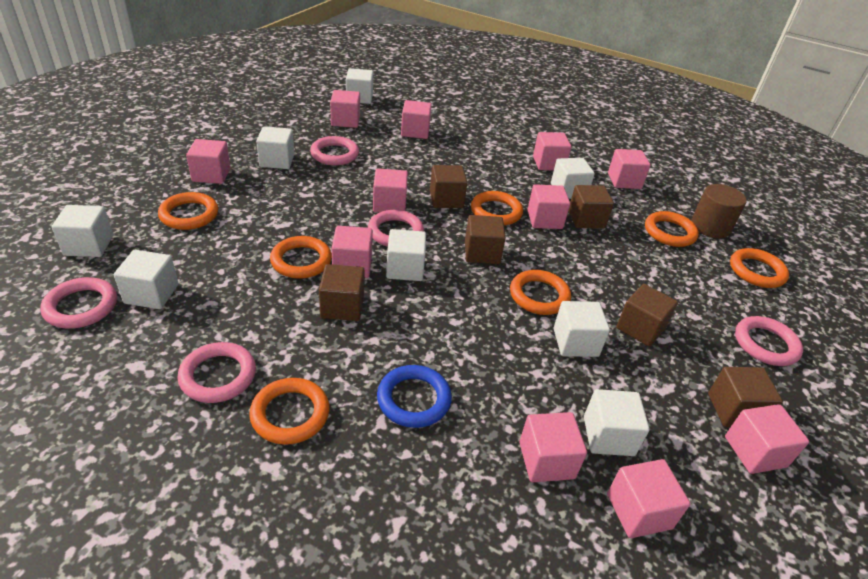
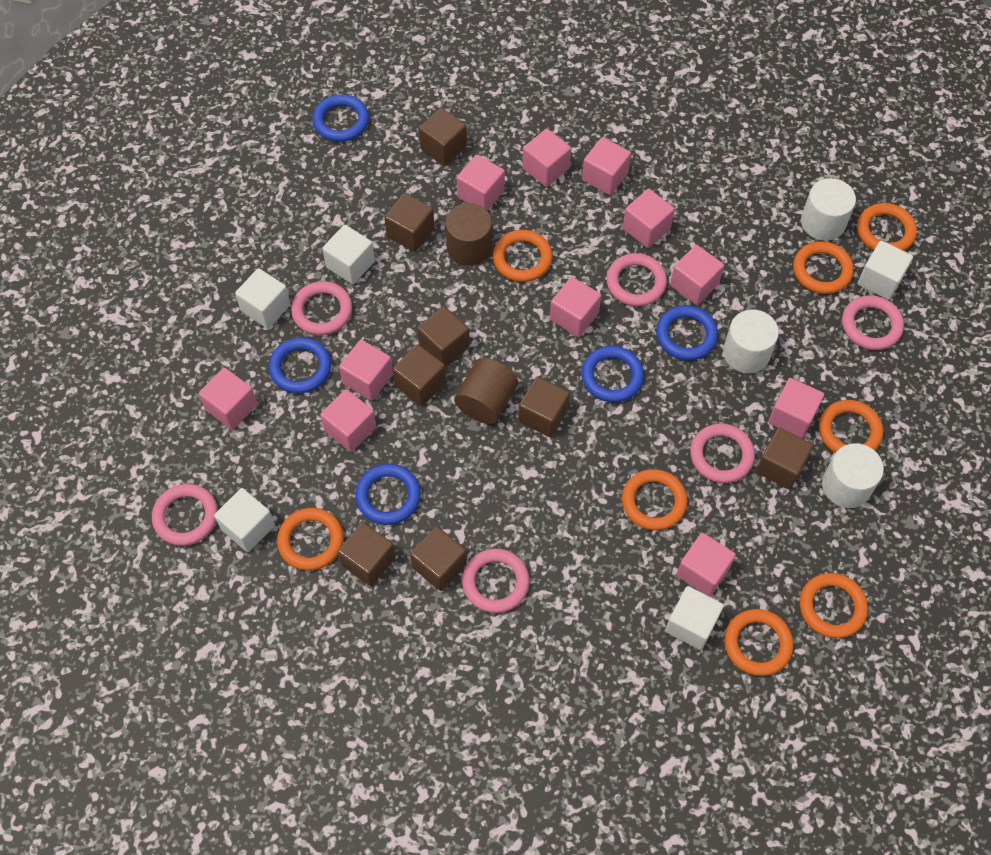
blue ring: [377,365,452,428] = 1 -> [269,337,331,394] [312,94,369,142] [355,464,421,525] [581,346,644,403] [656,305,718,360] = 5
brown cube: [319,264,365,321] [430,165,467,208] [465,215,506,264] [568,185,614,229] [616,284,678,347] [708,367,783,427] = 6 -> [338,522,396,586] [384,193,435,252] [393,344,446,406] [410,526,467,591] [417,306,470,366] [419,108,467,166] [518,376,570,437] [756,428,813,490] = 8
brown cylinder: [691,184,747,238] = 1 -> [445,203,492,266] [454,358,518,424] = 2
orange ring: [158,192,218,230] [249,378,329,445] [270,236,332,279] [471,191,523,225] [510,270,571,315] [645,211,699,247] [730,248,789,288] = 7 -> [277,508,344,571] [493,230,553,282] [622,469,688,530] [724,609,793,676] [793,241,854,294] [800,573,868,638] [819,400,883,453] [857,203,917,251] = 8
pink ring: [40,277,117,328] [177,342,256,403] [310,136,359,166] [368,210,424,247] [735,316,803,366] = 5 -> [152,484,218,546] [291,281,352,335] [462,549,530,613] [606,253,667,306] [690,424,755,483] [842,295,904,350] = 6
white cube: [52,205,113,257] [114,250,178,309] [256,126,294,169] [346,68,373,104] [386,229,426,281] [551,158,595,199] [554,301,610,357] [584,389,650,456] = 8 -> [214,488,275,552] [235,268,291,329] [322,225,375,284] [665,586,724,650] [857,241,913,300] = 5
white cylinder: none = 0 -> [723,310,779,373] [801,178,856,241] [822,443,884,508] = 3

